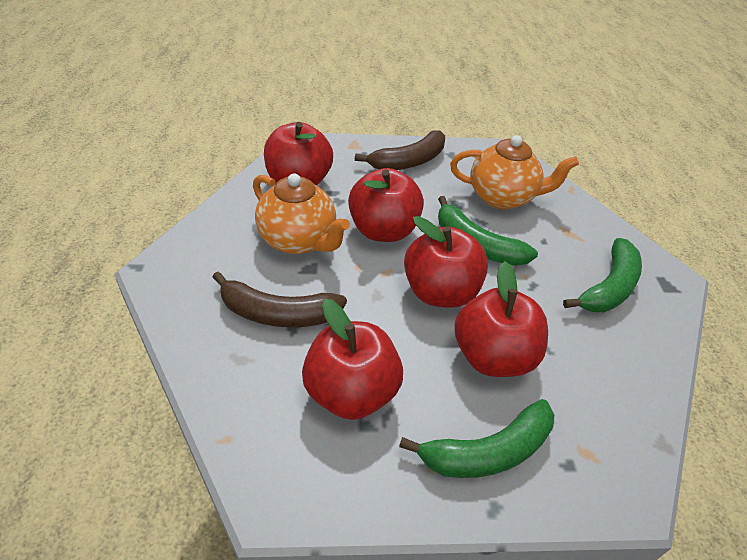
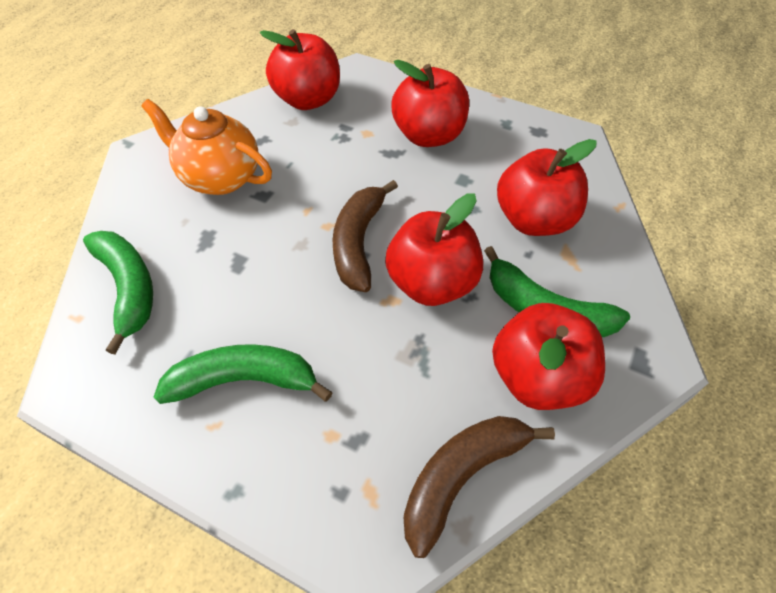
orange teapot: [253,173,350,254] [450,135,579,210] = 2 -> [141,99,272,195] = 1

